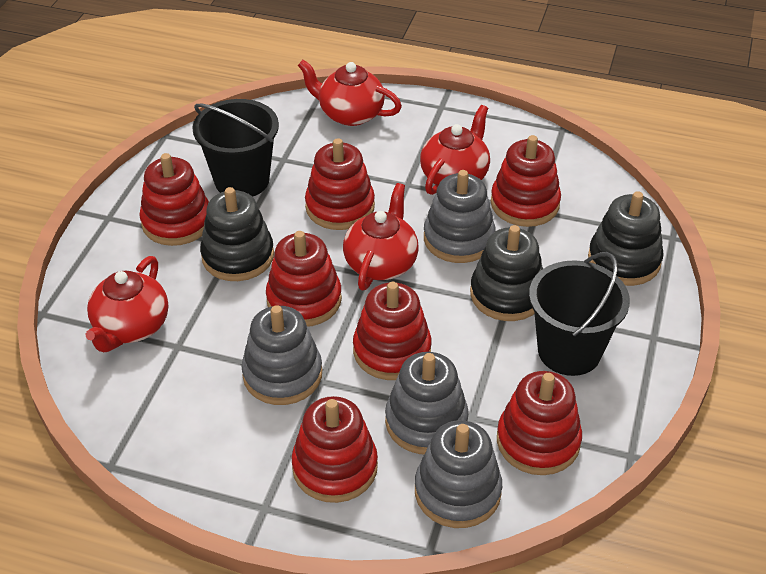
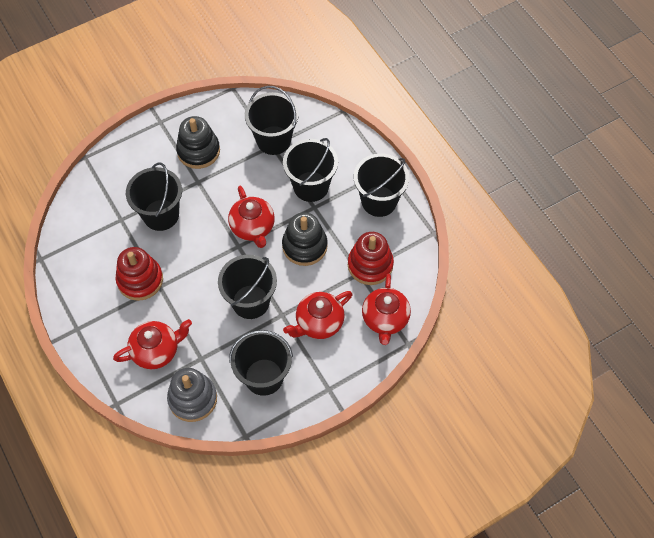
black bucket: [192,99,279,197] [529,252,630,376] = 2 -> [126,162,182,231] [218,255,277,319] [229,330,293,396] [245,86,299,155] [283,138,338,202] [354,153,409,217] = 6
black stacking toy: [200,187,274,281] [470,225,543,321] [588,191,664,286] = 3 -> [176,116,220,169] [282,212,328,266] = 2
grey stacking toy: [241,305,322,405] [385,352,469,454] [415,420,502,528] [424,170,495,263] = 4 -> [167,368,217,422] = 1
red stacking toy: [139,153,209,246] [266,231,342,327] [292,396,378,503] [305,138,375,230] [353,282,431,380] [491,135,561,227] [497,371,582,475] = 7 -> [116,247,163,301] [348,232,394,285] = 2

